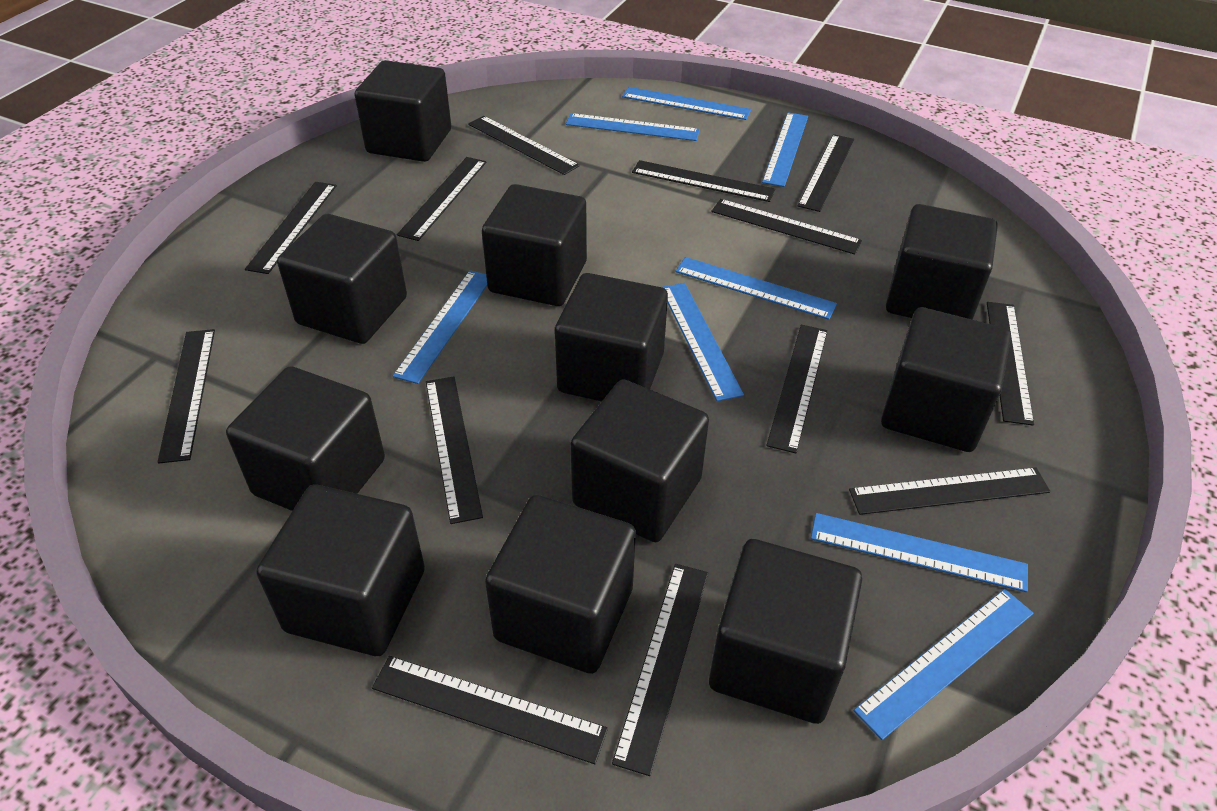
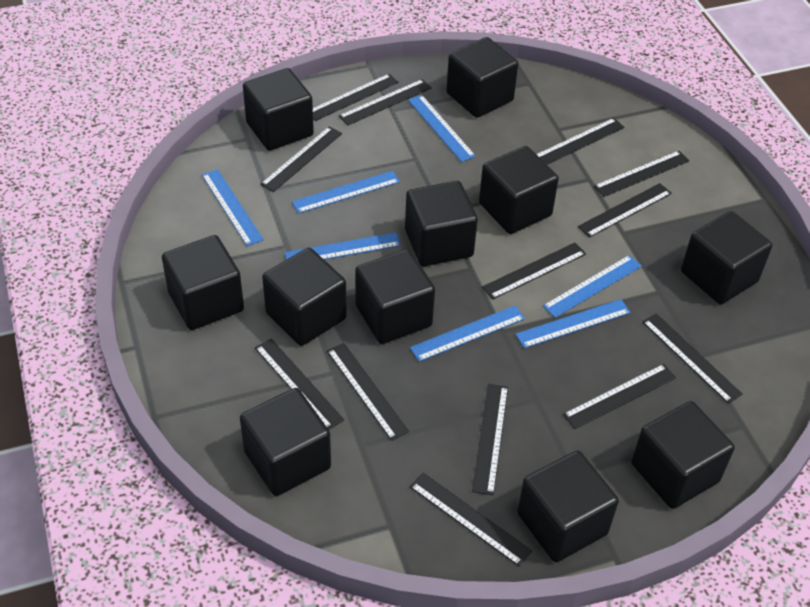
blue ruler: [393,270,487,384] [566,113,700,141] [622,87,751,120] [662,283,744,401] [675,257,837,320] [762,112,808,187] [811,513,1028,592] [853,589,1033,740] = 8 -> [202,169,264,246] [284,232,401,260] [292,171,400,214] [408,95,476,162] [410,306,525,362] [515,299,631,348] [543,255,642,318] = 7

